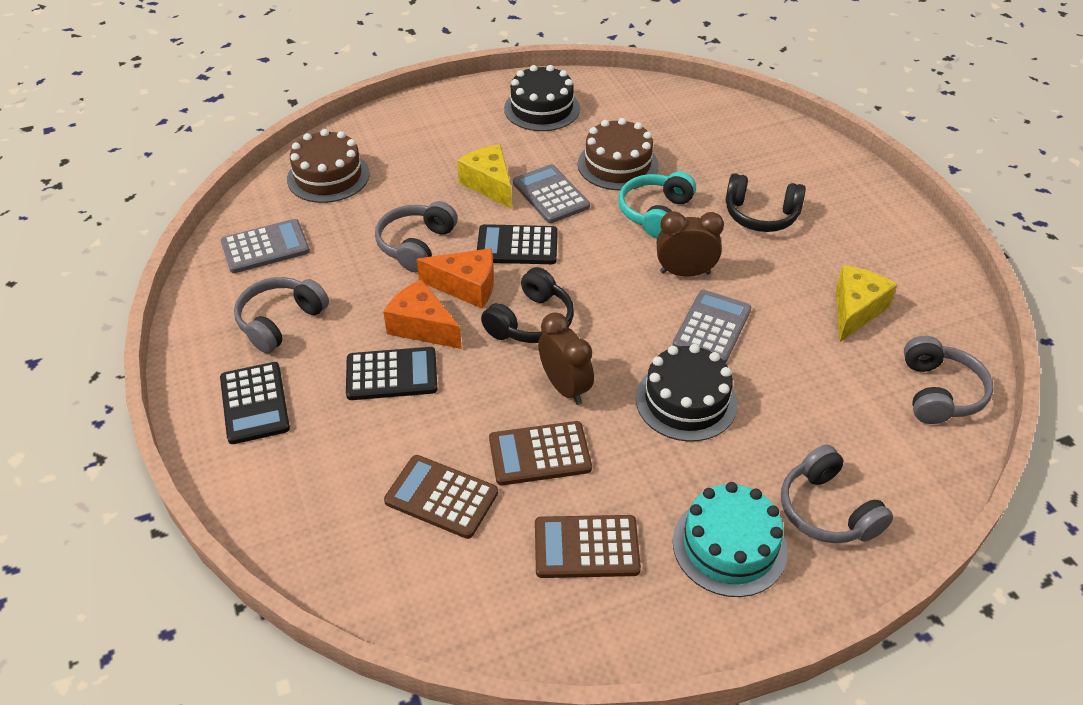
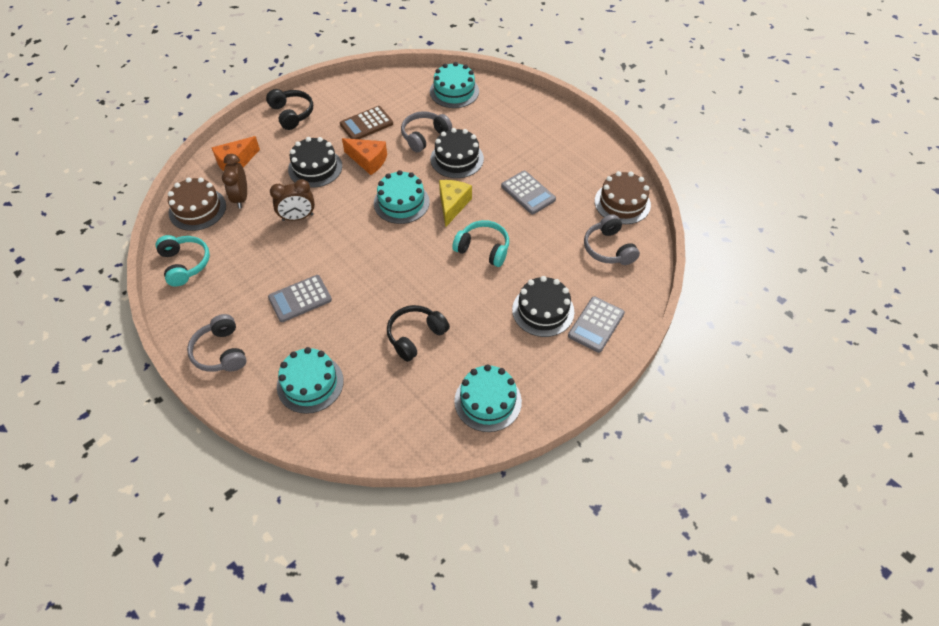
black cake: [504,65,580,131] [636,344,737,442] = 2 -> [288,137,342,188] [430,128,484,178] [512,276,575,337] = 3
black calculator: [220,362,290,444] [346,347,437,400] [477,224,558,264] = 3 -> none = 0
brown calculator: [384,455,498,539] [489,421,592,485] [535,515,641,578] = 3 -> [340,106,393,139] = 1
grey headphones: [234,277,329,354] [375,201,457,272] [781,445,893,543] [904,336,994,424] = 4 -> [187,314,247,372] [401,111,452,153] [584,214,640,265] = 3
turquoise cake: [673,482,788,597] = 1 -> [277,347,344,414] [374,170,430,224] [430,62,479,108] [454,364,522,432] = 4
turquoise headphones: [619,171,696,238] = 1 -> [155,235,210,287] [452,220,509,267] = 2
yellow cheese: [457,144,512,209] [836,265,897,342] = 2 -> [439,180,472,227] = 1

